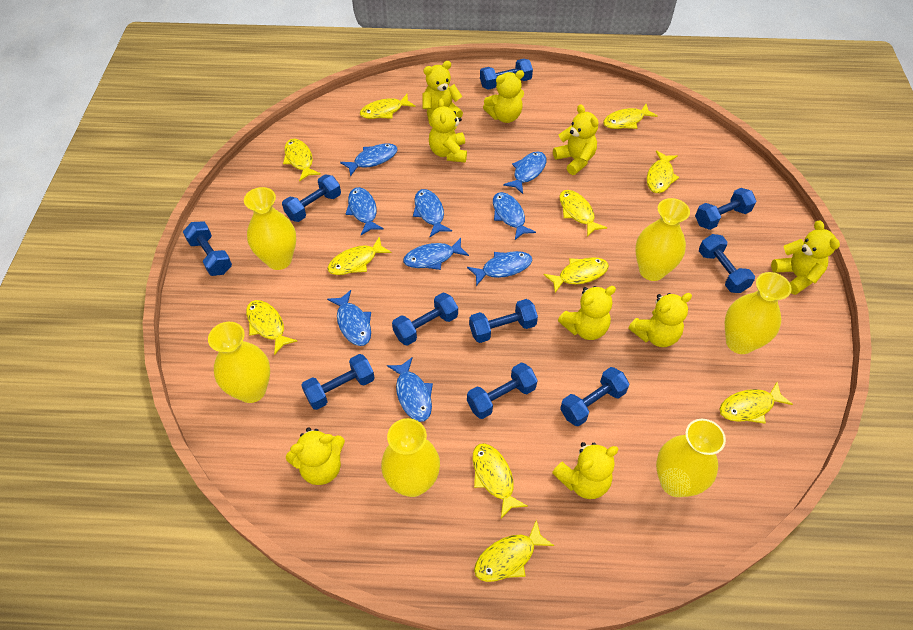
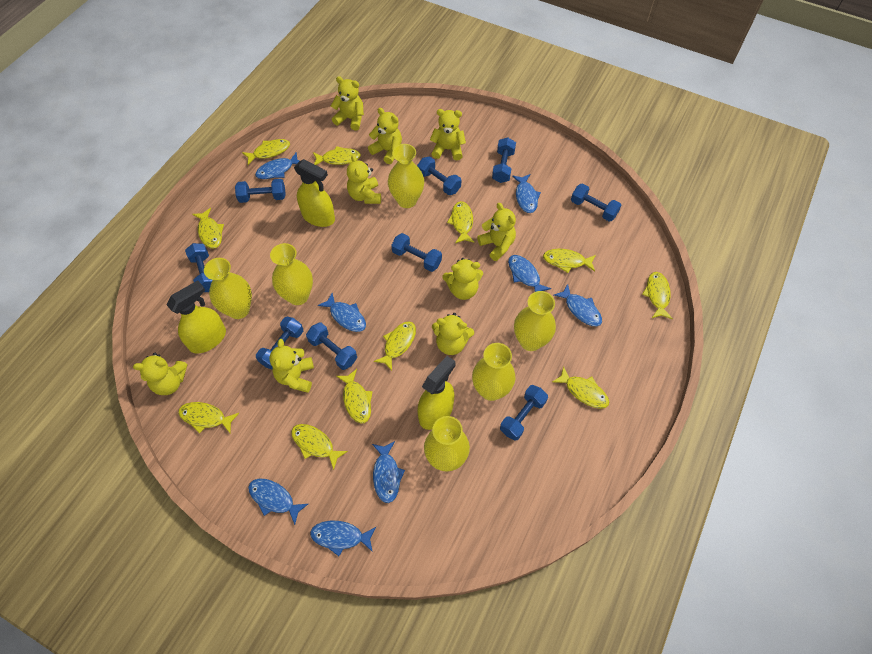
blue dumbbell: [183,222,232,276] [282,174,341,222] [301,354,375,410] [392,293,458,346] [467,363,538,419] [469,299,538,343] [480,59,533,90] [560,367,630,426] [695,188,756,230] [699,234,755,293] = 10 -> [185,243,213,292] [235,179,286,203] [256,317,303,369] [306,322,357,370] [391,233,442,272] [417,157,461,195] [492,138,516,183] [500,385,548,441] [571,183,621,222] = 9
blue fish: [327,290,371,346] [340,143,398,177] [345,187,384,235] [387,357,433,422] [403,238,469,270] [413,189,452,237] [467,251,532,286] [493,192,536,240] [503,151,546,194] = 9 -> [248,479,308,525] [255,152,299,179] [310,521,376,556] [318,293,366,332] [372,441,405,503] [508,255,552,292] [512,174,541,213] [554,284,602,326] = 8
yellow spray bottle: none = 0 -> [167,280,226,354] [294,159,335,227] [417,356,455,430] = 3

